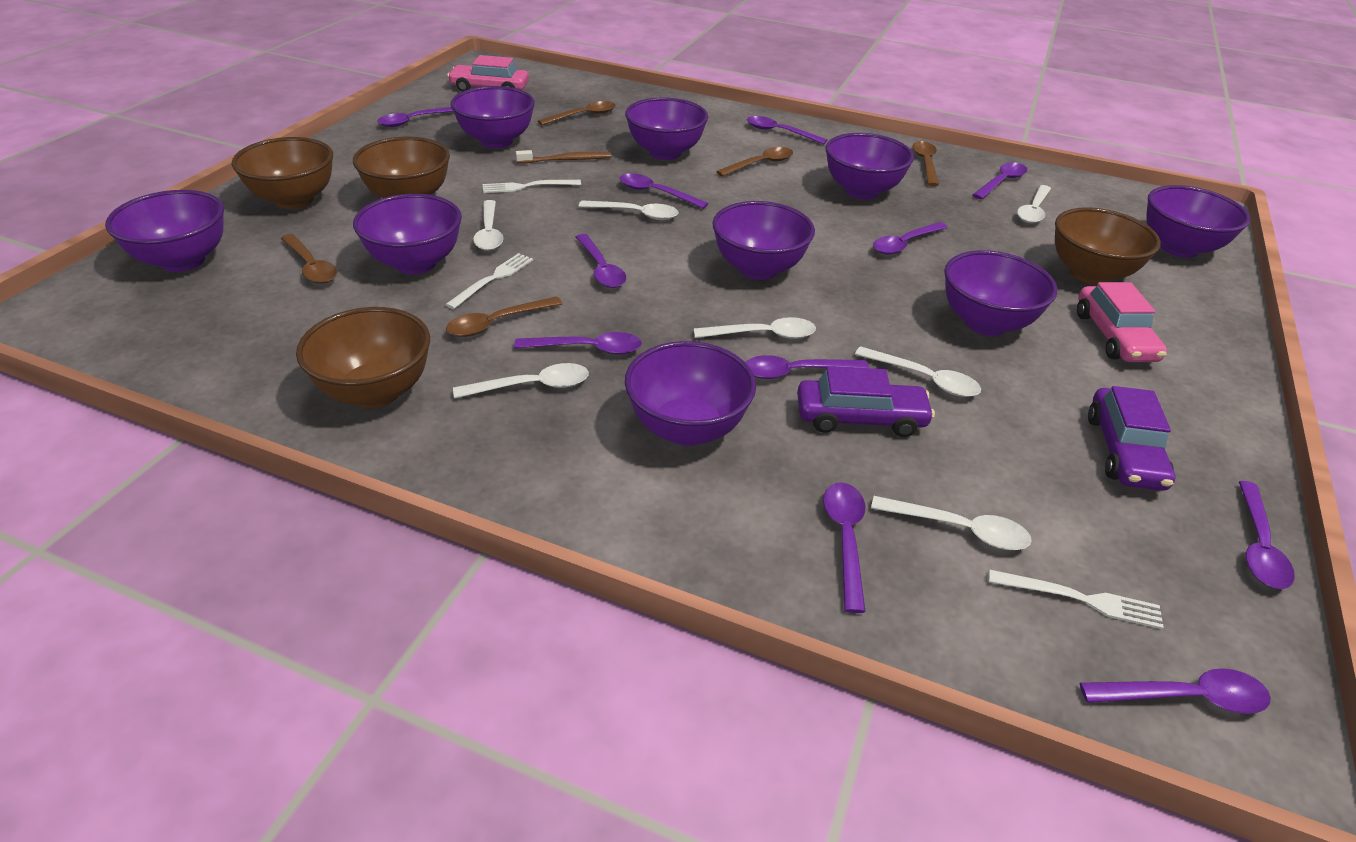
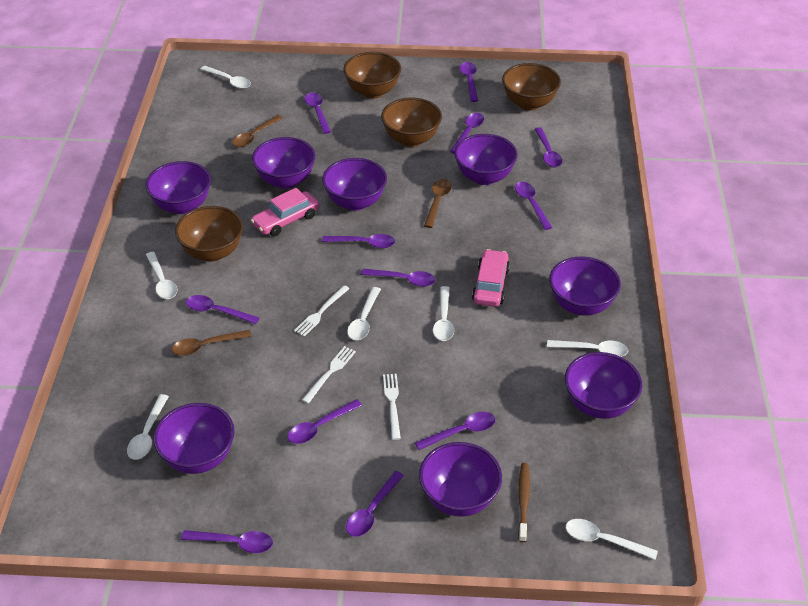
brown spoon: [281,234,337,284] [446,296,563,337] [538,101,616,125] [716,147,793,177] [912,141,939,186] = 5 -> [172,330,252,356] [232,115,283,147] [424,179,452,228] = 3
purple bowl: [105,190,224,272] [353,194,462,274] [450,86,535,148] [625,97,708,160] [625,341,756,446] [712,201,815,280] [826,133,914,199] [944,250,1057,336] [1146,185,1250,258] = 9 -> [146,161,211,214] [153,403,235,474] [252,137,316,189] [322,158,387,211] [419,442,502,517] [454,134,518,185] [549,256,621,316] [565,352,642,419] = 8
purple car: [797,366,935,437] [1088,386,1175,491] = 2 -> none = 0
purple spoon: [377,107,453,127] [514,332,642,355] [576,234,626,288] [620,173,708,209] [745,355,869,379] [747,116,827,144] [823,482,866,613] [873,222,948,255] [972,162,1027,199] [1080,668,1271,714] [1239,481,1295,589] = 11 -> [181,530,273,553] [186,295,260,324] [288,399,362,444] [305,93,331,134] [322,234,395,248] [346,471,404,537] [361,269,436,287] [415,412,496,450] [450,113,484,154] [460,62,478,102] [515,182,553,230] [535,127,562,167] = 12

